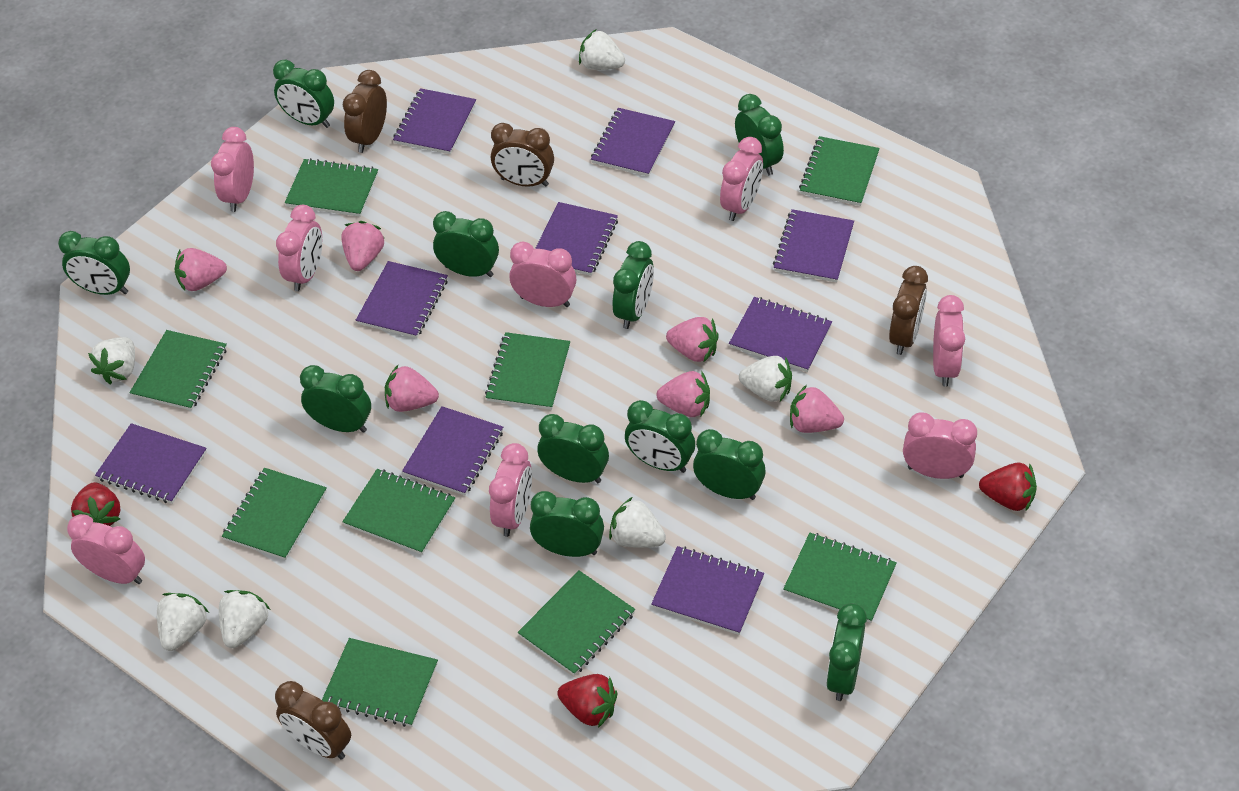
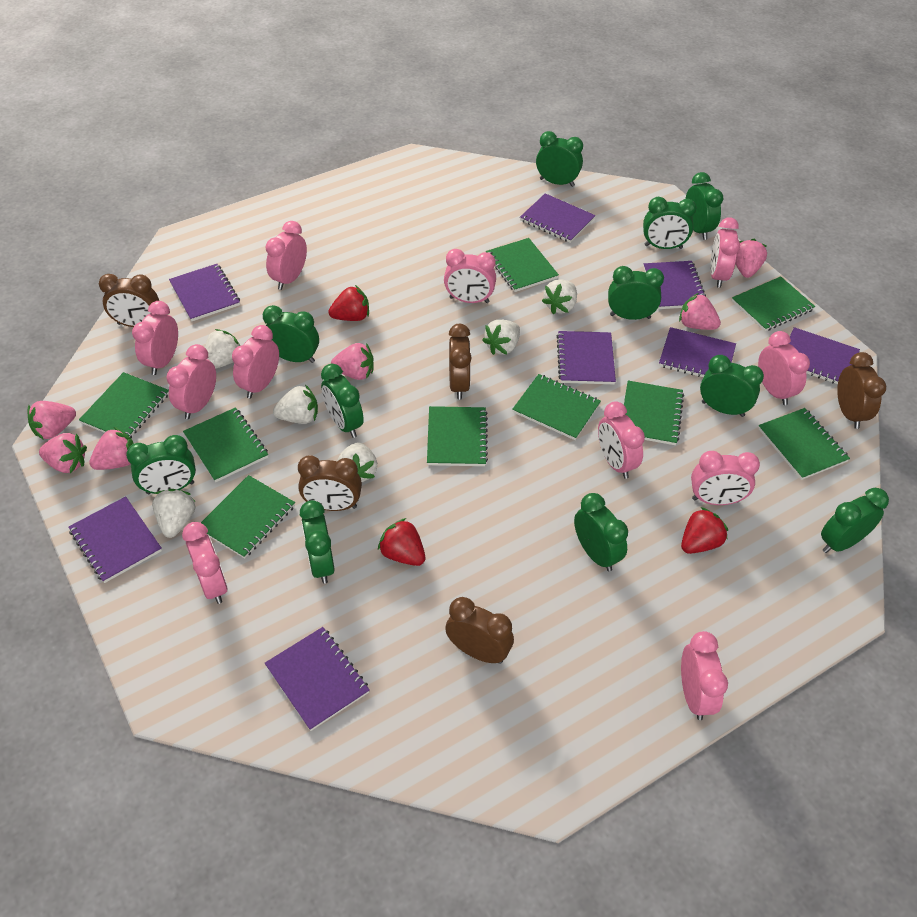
brown clock: [275,681,351,760] [343,70,387,153] [491,123,554,187] [889,266,928,355] = 4 -> [99,274,159,327] [298,455,362,511] [445,597,514,664] [449,324,472,400] [837,352,886,429] = 5
pink clock: [67,514,145,584] [211,127,254,212] [276,205,322,292] [489,443,532,537] [509,242,576,307] [720,137,763,221] [903,412,977,479] [933,295,965,386] = 8 -> [132,301,178,375] [166,344,216,419] [182,522,228,604] [232,325,279,399] [266,221,307,290] [444,249,496,303] [598,401,645,479] [681,631,728,720] [691,451,760,505] [710,217,740,288] [758,331,810,405] = 11
purple notebook: [95,423,207,504] [356,261,448,338] [393,88,476,154] [402,406,503,495] [535,202,618,276] [591,108,675,177] [651,546,764,635] [729,297,832,372] [773,209,854,282] = 9 -> [68,496,162,583] [169,264,240,321] [265,627,370,731] [520,193,595,243] [557,331,616,384] [644,261,706,309] [659,327,736,377] [789,327,860,384] = 8

